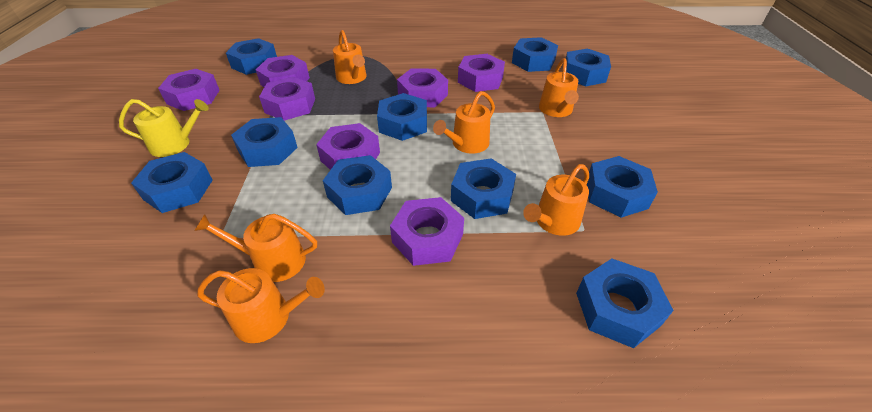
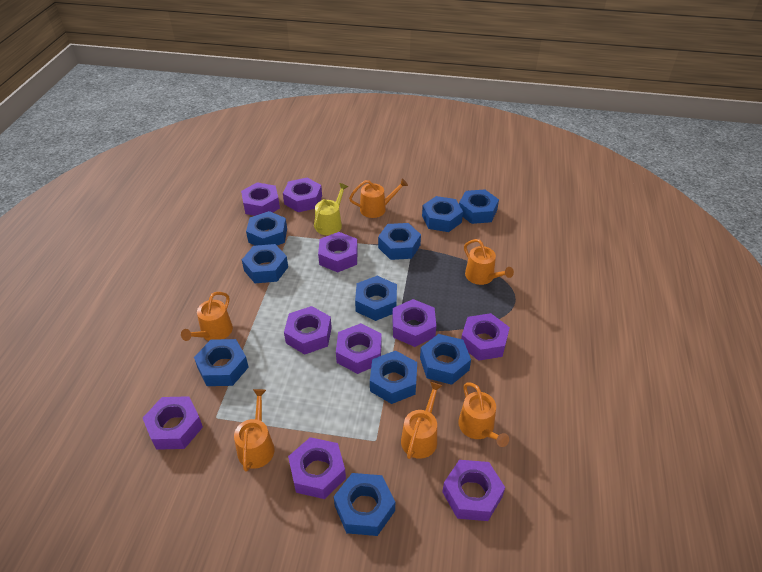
purple nut: [158,69,220,111] [256,55,310,87] [259,77,315,121] [316,123,380,170] [390,197,464,266] [397,68,448,107] [458,54,505,92] = 7 -> [143,396,203,450] [241,182,280,216] [283,178,322,212] [284,306,332,355] [288,437,346,499] [318,232,358,272] [336,323,382,374] [392,299,436,347] [442,460,505,521] [461,313,510,361] = 10

